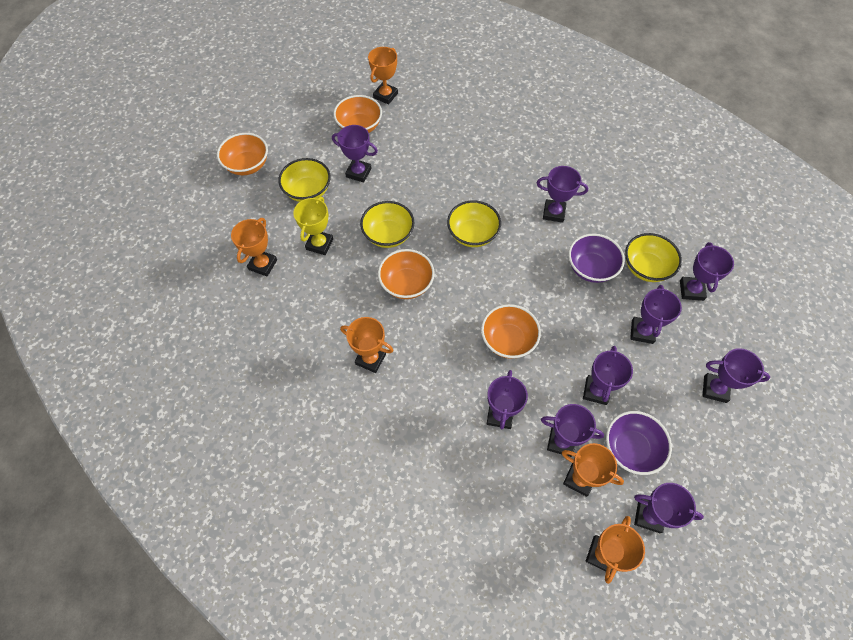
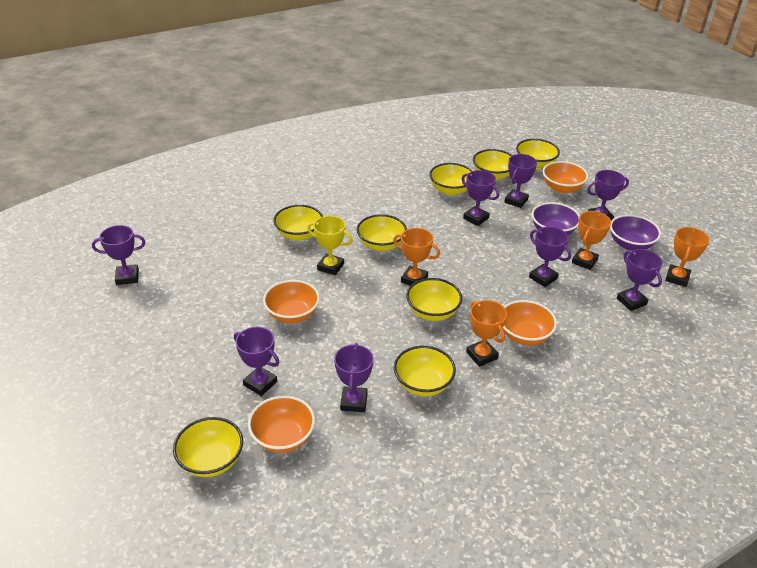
orange trophy: [231,218,277,276] [340,317,394,373] [368,47,398,105] [562,443,624,497] [586,516,645,584] = 5 -> [393,228,440,286] [466,300,507,367] [572,211,611,270] [665,227,710,287] = 4
purple trophy: [332,125,378,183] [487,370,528,429] [536,166,589,223] [541,404,604,457] [583,346,633,405] [630,285,682,344] [634,483,704,533] [680,242,734,301] [702,348,770,403] = 9 -> [92,225,145,285] [234,327,280,396] [334,343,373,412] [462,170,499,226] [505,154,537,208] [529,227,571,287] [587,170,629,221] [617,249,663,311] = 8
yellow bowl: [278,158,331,202] [360,201,415,248] [447,200,501,247] [625,233,682,282] = 4 -> [173,417,243,477] [273,205,323,241] [357,214,407,251] [394,346,456,396] [406,278,462,321] [429,163,472,195] [473,149,512,180] [516,139,560,169] = 8

